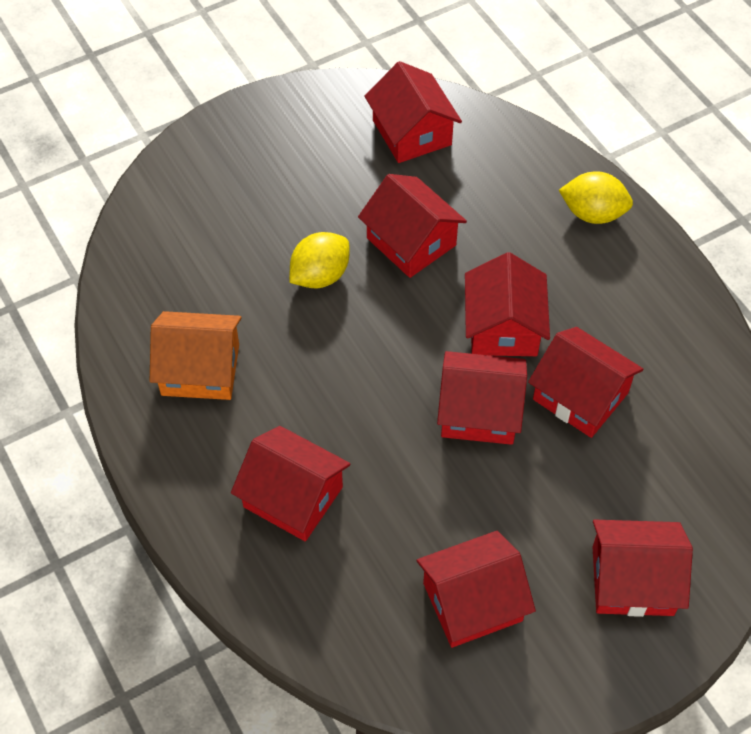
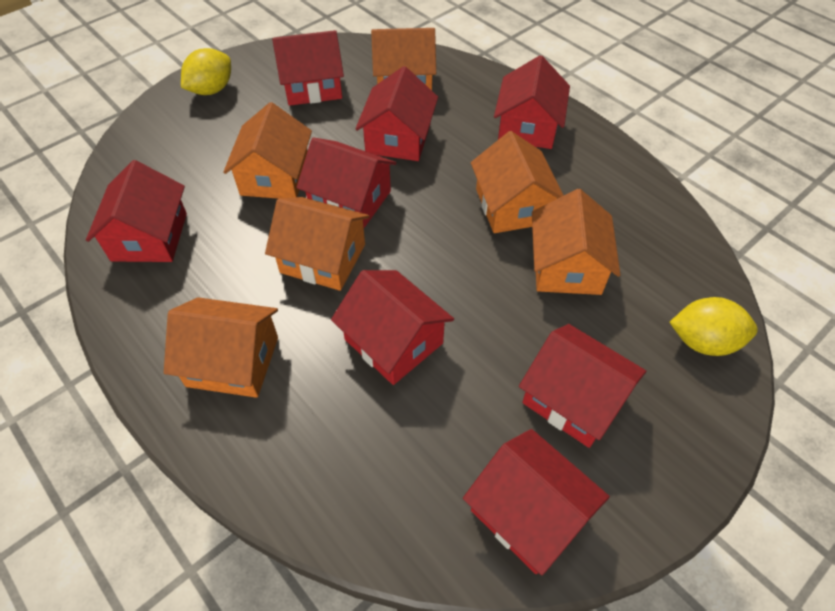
orange house: [150,311,242,400] = 1 -> [164,297,278,398] [223,102,312,199] [265,197,370,291] [371,28,436,90] [471,131,564,233] [532,189,621,295] = 6

